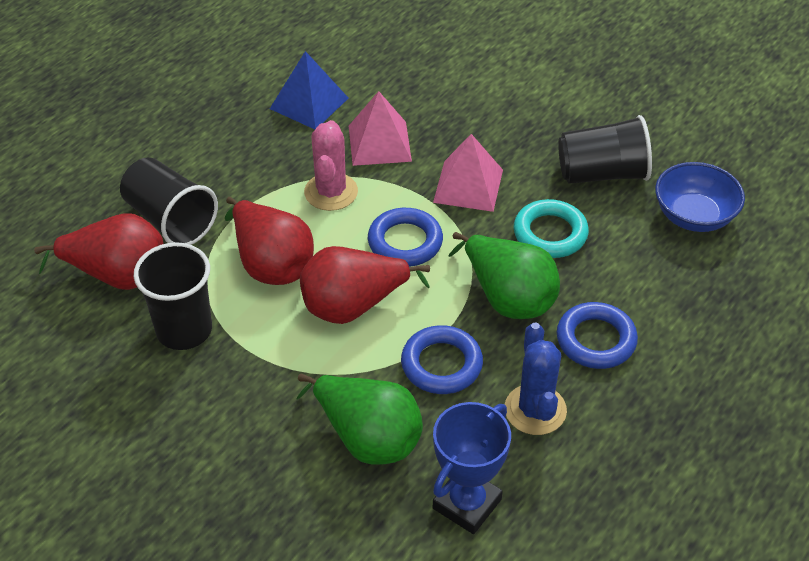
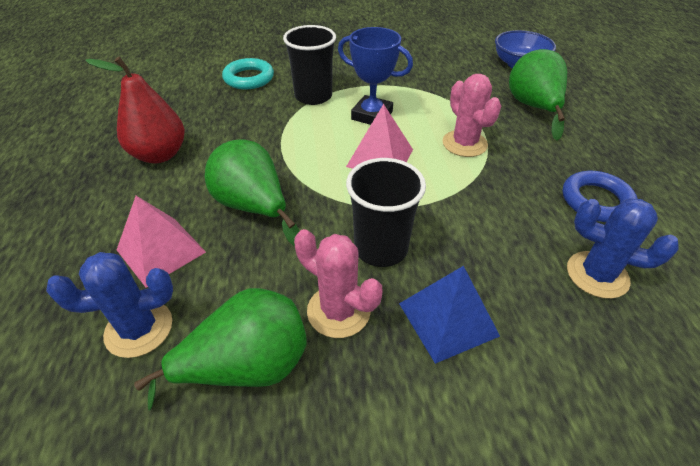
black cup: [120,157,218,245] [134,242,212,350] [558,115,652,184] = 3 -> [283,25,336,105] [346,158,426,267] = 2
blue cactus: [505,323,567,435] = 1 -> [46,252,173,358] [567,198,679,299] = 2
blue ring: [368,208,443,267] [401,325,483,394] [557,302,638,369] = 3 -> [563,171,638,222] = 1
green pear: [296,373,423,465] [449,232,560,319] = 2 -> [134,288,307,411] [205,139,299,246] [509,49,567,141] = 3
pink cactus: [304,120,358,211] = 1 -> [294,229,382,338] [443,74,501,157] = 2
red pear: [34,213,163,290] [225,197,314,285] [300,246,430,324] = 3 -> [85,56,185,163] = 1

